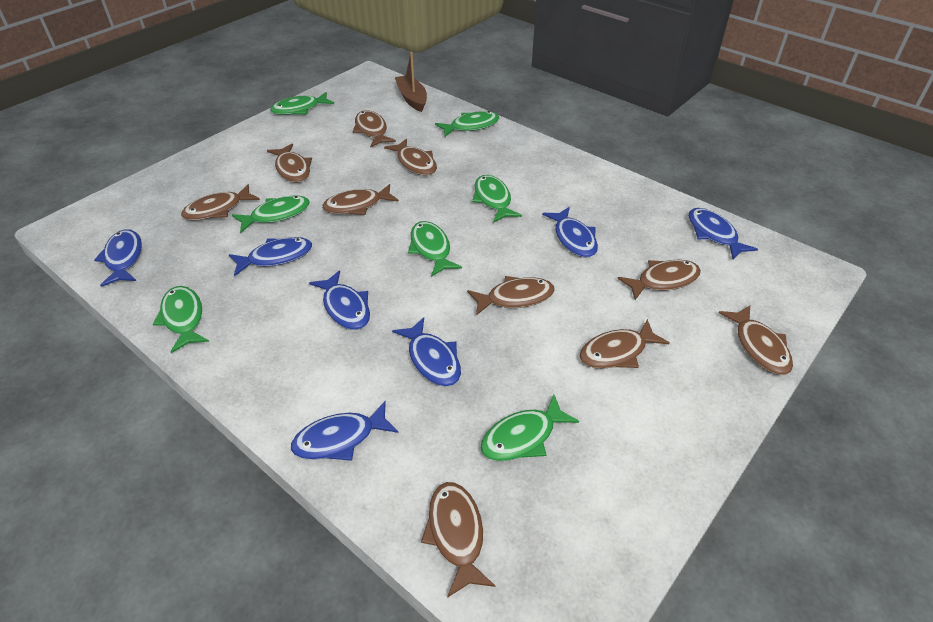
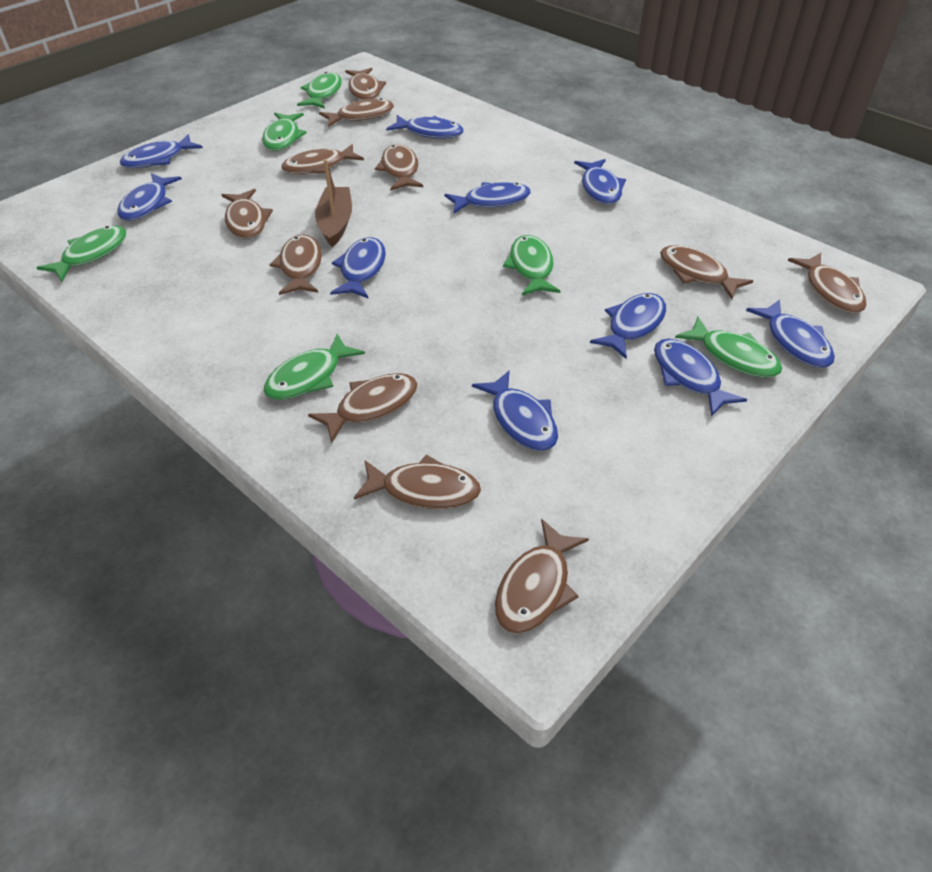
blue fish: [94,229,142,287] [229,237,312,276] [291,401,398,461] [309,270,370,330] [392,317,461,386] [542,207,598,257] [688,208,758,260] = 7 -> [117,173,182,221] [120,134,203,168] [330,237,386,298] [386,115,464,139] [444,182,531,213] [472,370,558,451] [574,159,626,204] [590,293,666,359] [654,339,747,417] [746,299,835,368] = 10
brown fish: [181,184,260,220] [267,143,312,183] [322,184,399,215] [353,110,396,148] [384,138,437,176] [421,482,495,598] [467,276,555,316] [580,319,670,369] [617,260,701,300] [719,305,793,375] = 10 -> [222,189,273,239] [270,235,322,295] [281,144,364,174] [308,373,417,443] [319,98,394,127] [345,68,386,100] [354,455,481,509] [375,144,423,191] [495,519,589,634] [660,245,753,299] [788,253,867,313] = 11
green fish: [153,286,209,353] [232,196,310,233] [270,92,334,115] [408,221,462,277] [435,111,499,137] [472,175,522,223] [481,395,579,461] = 7 -> [36,226,126,281] [262,113,307,151] [264,334,365,400] [297,72,342,109] [503,235,560,295] [675,316,782,378] = 6

